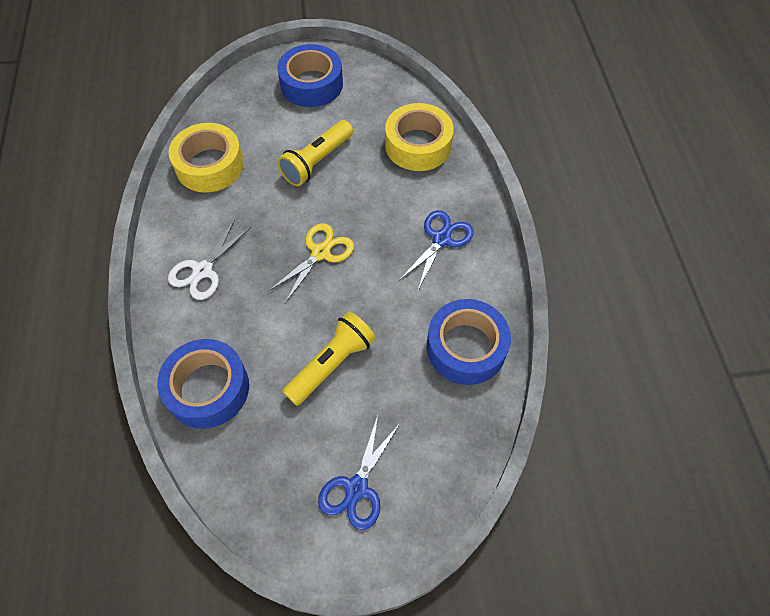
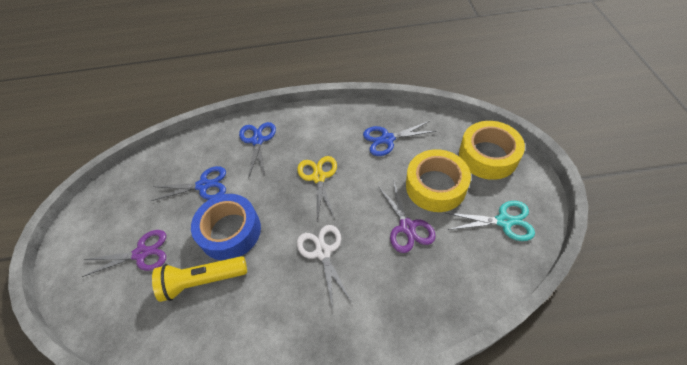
blue scissors: [318,416,401,530] [400,210,474,290] = 2 -> [151,166,226,201] [239,122,276,179] [363,121,436,156] = 3
blue tape: [157,339,249,429] [277,44,343,107] [427,299,511,385] = 3 -> [191,194,261,261] = 1
purple scissors: none = 0 -> [82,230,166,277] [377,180,436,253] = 2
turquoise scissors: none = 0 -> [446,201,535,241] = 1
yellow flashlight: [277,120,353,186] [282,312,376,406] = 2 -> [152,256,247,302] = 1

